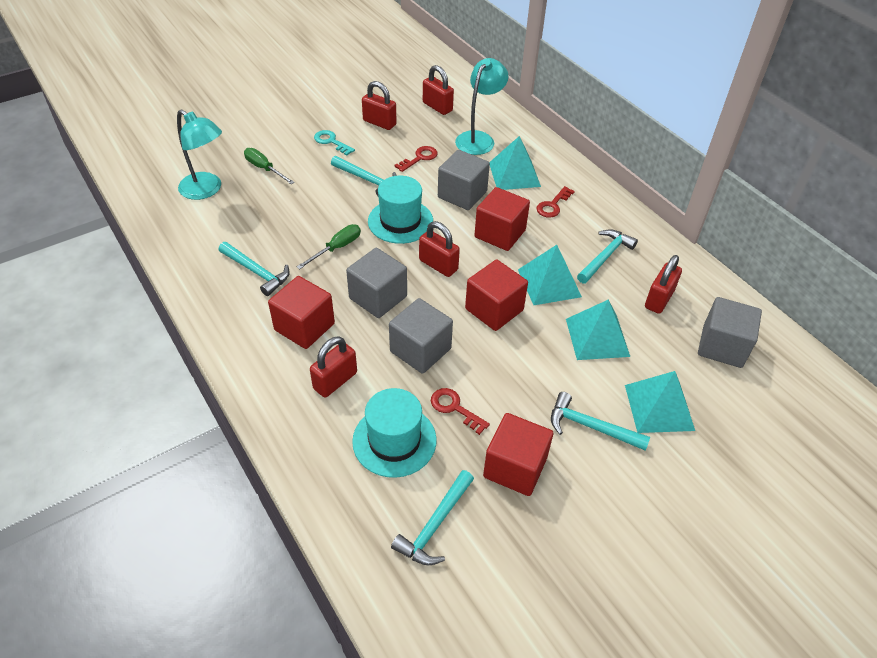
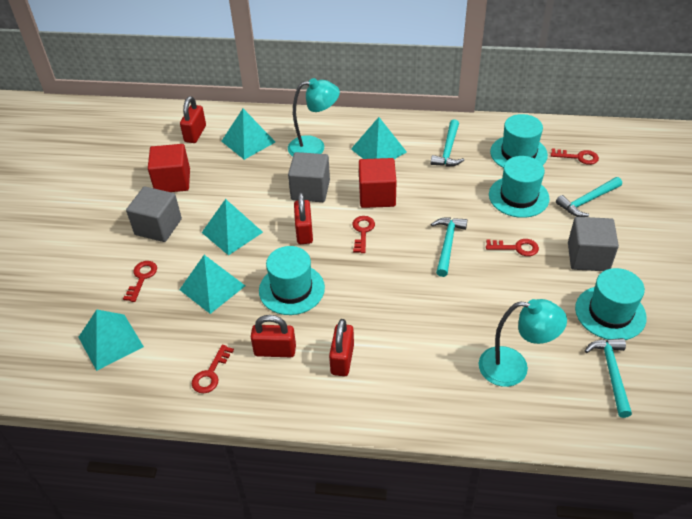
green screwdriver: [244,148,295,184] [297,224,361,269] = 2 -> none = 0
grey cube: [346,248,407,318] [389,298,453,374] [438,150,490,210] [698,297,762,368] = 4 -> [126,186,182,242] [288,152,330,202] [568,217,619,271] = 3
red cube: [268,276,335,349] [465,260,528,331] [475,187,530,251] [483,413,553,496] = 4 -> [148,144,190,192] [359,158,397,208] = 2
red key: [394,146,438,172] [431,388,490,435] [536,186,575,218] = 3 -> [123,261,157,302] [192,345,234,393] [352,216,375,253] [486,239,539,256] [551,148,599,165] = 5
red padlock: [310,336,357,397] [362,81,397,130] [419,221,460,277] [423,65,454,115] [645,255,682,314] = 5 -> [180,96,206,143] [251,315,296,357] [294,192,313,244] [329,319,354,376] = 4
turquoise hammer: [219,242,290,296] [331,156,397,196] [391,470,474,566] [551,392,650,451] [577,229,638,284] = 5 -> [430,119,464,166] [431,217,467,277] [556,177,622,217] [585,338,632,418] = 4
turquoise hat: [352,388,437,478] [368,176,433,244] = 2 -> [259,246,325,315] [489,156,550,218] [490,114,548,168] [575,268,647,340] = 4
turquoise key: [314,130,355,156] = 1 -> none = 0
turquoise pyramid: [489,136,541,190] [518,245,582,305] [566,300,630,360] [625,371,695,433] = 4 -> [78,310,144,371] [179,255,245,314] [202,199,263,255] [221,109,275,160] [351,117,407,159] = 5

